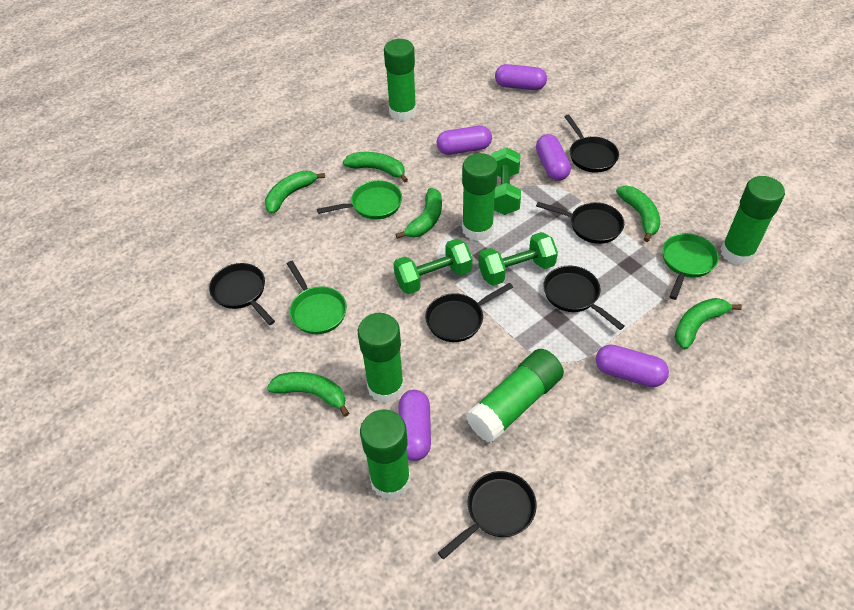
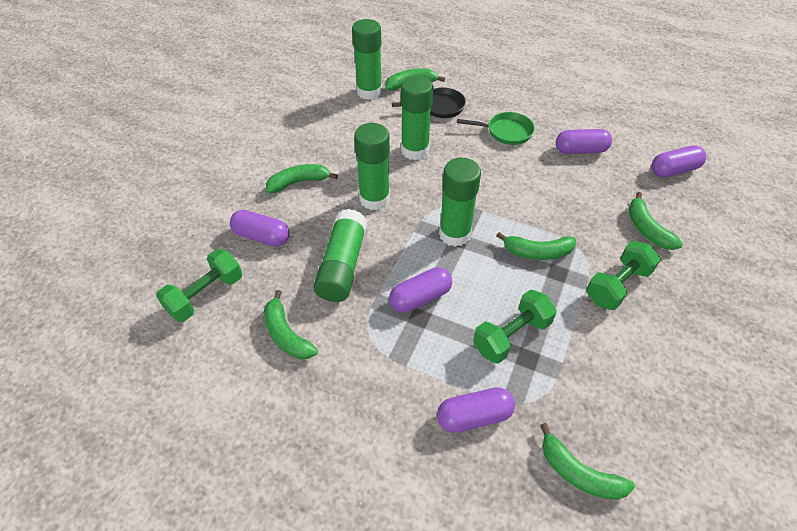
black pan: [209,263,275,325] [425,283,513,342] [438,471,537,559] [536,202,624,244] [543,266,625,330] [564,115,619,173] = 6 -> [392,88,466,118] = 1
green glue stick: [358,313,404,403] [360,409,411,500] [384,39,416,121] [462,153,498,241] [466,349,564,443] [721,176,785,265] = 6 -> [313,209,367,302] [352,19,382,100] [354,123,390,210] [401,75,433,160] [439,158,481,247] = 5
green pan: [287,261,347,334] [317,180,402,220] [662,233,719,300] = 3 -> [457,112,535,145] = 1

